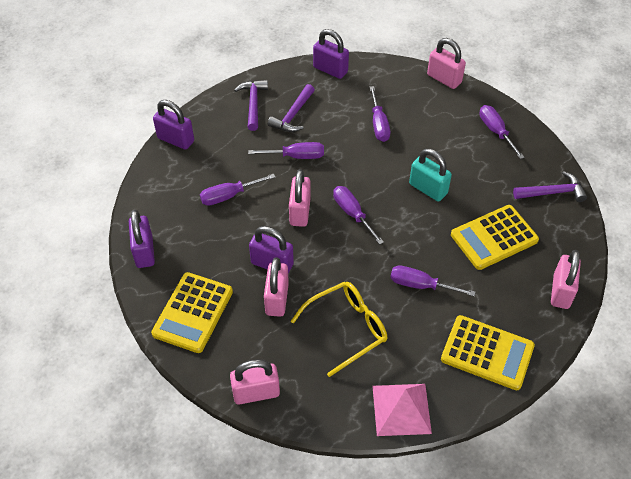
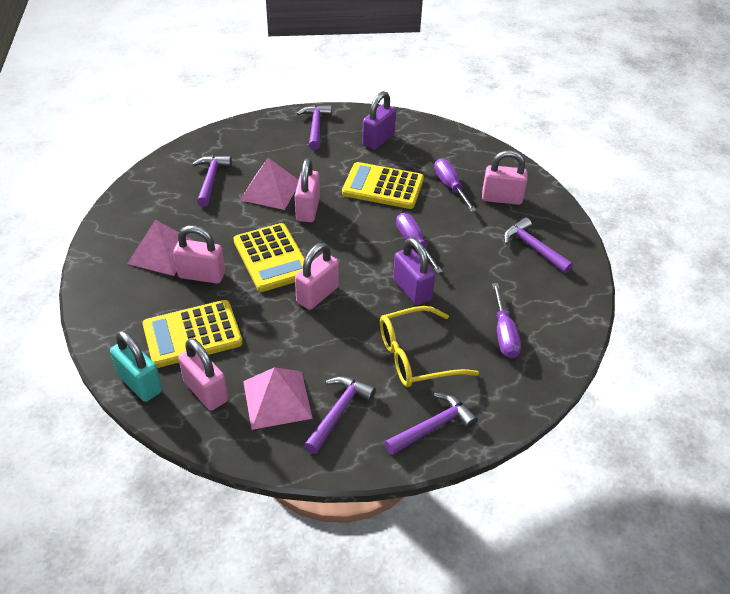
pink pyramid: [372,384,432,436] = 1 -> [127,220,194,276] [240,158,299,210] [243,367,313,430] = 3
purple hammer: [234,80,268,131] [268,84,315,132] [513,171,587,202] = 3 -> [192,155,232,207] [297,105,332,150] [304,376,376,454] [384,393,478,455] [504,218,573,273] = 5
purple padlock: [129,210,155,268] [153,100,194,150] [249,226,294,274] [313,29,349,79] = 4 -> [362,91,396,150] [393,237,435,305] = 2
purple screwdriver: [200,174,276,206] [248,142,324,159] [333,186,384,245] [370,86,390,142] [390,265,475,296] [479,105,525,159] = 6 -> [396,213,443,273] [434,159,476,212] [492,283,521,359] = 3

